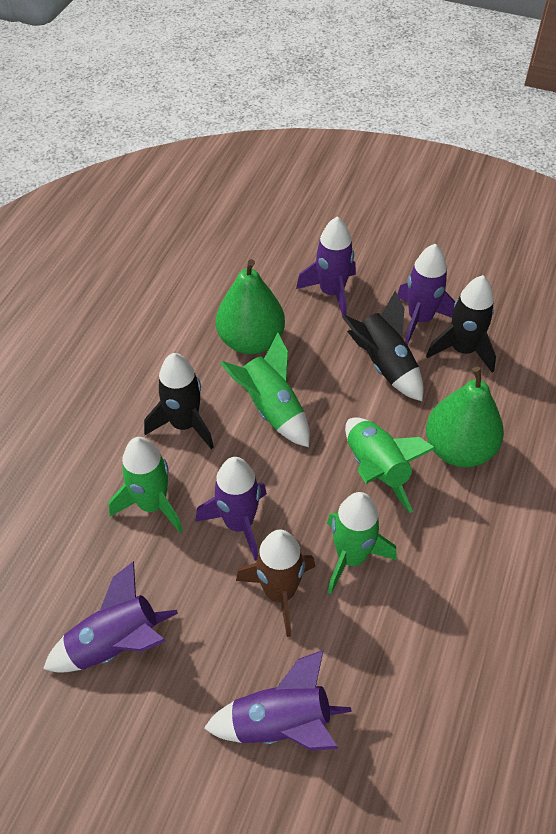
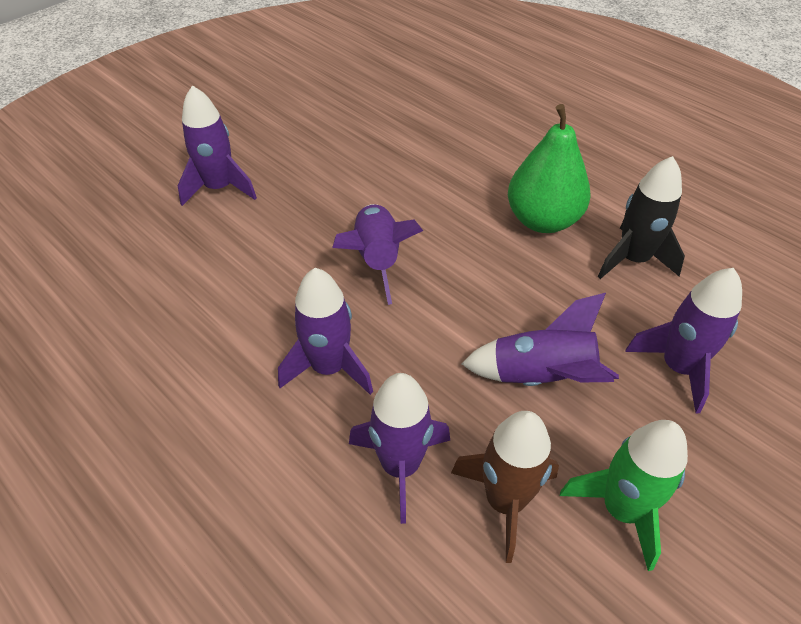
black rocket: [144,353,214,449] [342,291,424,401] [426,275,496,373] = 3 -> [598,156,685,279] = 1
green pear: [216,259,285,354] [426,367,504,467] = 2 -> [508,104,590,233] = 1
green rocket: [109,437,183,533] [220,333,310,447] [327,492,397,594] [345,417,436,513] = 4 -> [560,420,688,571] = 1
purple rocket: [43,561,178,673] [195,457,267,561] [204,650,352,751] [296,216,356,316] [397,244,455,345] = 5 -> [178,85,257,206] [278,268,373,395] [332,204,423,305] [349,373,450,524] [462,293,619,386] [625,268,742,414] = 6

